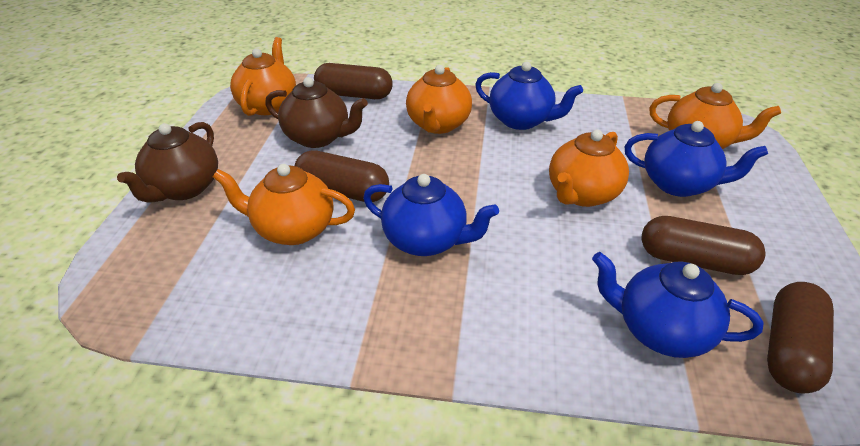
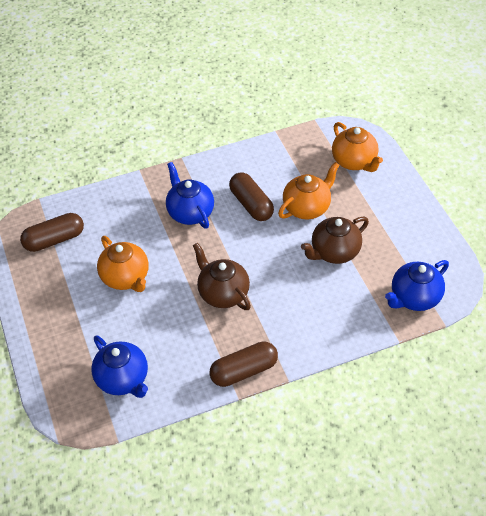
blue teapot: [363,174,499,256] [475,61,583,130] [592,252,763,358] [625,121,768,197] = 4 -> [91,335,148,398] [166,162,214,229] [385,260,449,311] = 3
brown capsule: [295,150,389,202] [314,63,393,99] [641,216,766,275] [767,282,834,394] = 4 -> [20,213,84,252] [210,341,278,387] [229,172,274,221] = 3
orange teapot: [213,164,355,245] [230,37,296,116] [406,65,472,134] [549,130,629,207] [650,83,781,149] = 5 -> [97,236,149,292] [278,162,339,219] [332,122,383,172] = 3

